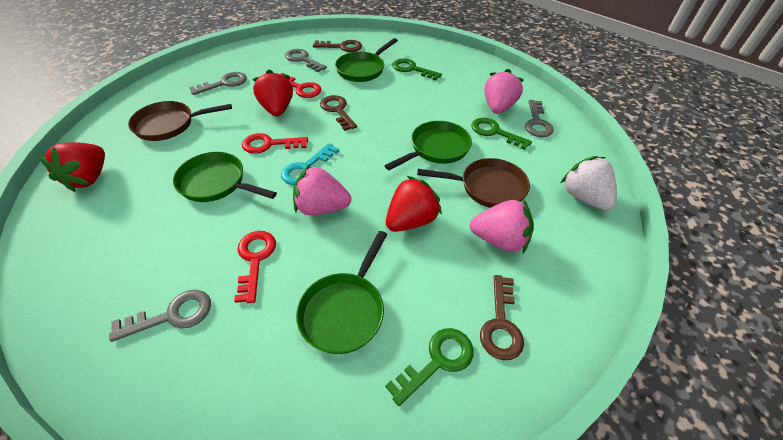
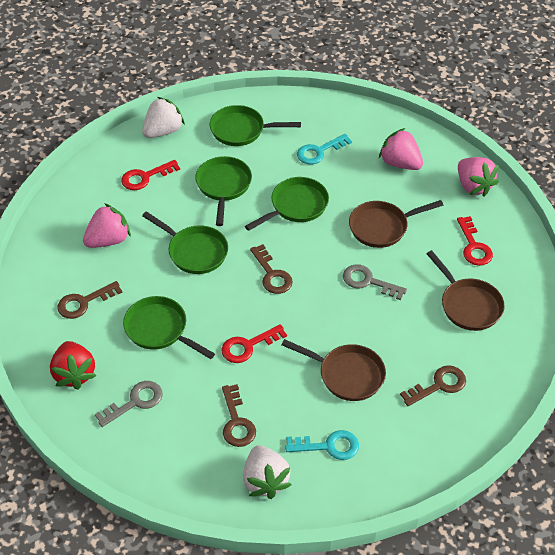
brown key: [313,40,362,52] [320,95,357,131] [480,275,524,360] = 3 -> [57,281,123,319] [222,384,256,447] [250,244,293,294] [400,365,466,406] = 4
brown pan: [128,101,232,141] [417,158,530,208] = 2 -> [281,339,386,401] [349,200,443,248] [427,250,505,331] = 3
green key: [385,328,473,406] [392,58,442,81] [471,118,532,150] = 3 -> none = 0
green pan: [173,152,277,202] [296,231,387,354] [335,38,398,82] [385,121,472,170] = 4 -> [123,296,215,359] [142,211,228,274] [195,156,252,226] [210,105,301,146] [245,177,329,231] = 5
grey key: [109,290,211,342] [189,72,247,95] [285,49,327,72] [525,100,554,137] = 4 -> [95,381,163,427] [343,264,407,300] = 2
red strawberry: [39,142,105,192] [252,69,293,117] [386,176,442,232] = 3 -> [50,341,96,390] = 1
turquoise key: [281,143,339,185] = 1 -> [285,430,359,460] [297,134,352,165] = 2
white strawberry: [561,156,617,211] = 1 -> [142,97,185,138] [243,445,291,499] = 2

